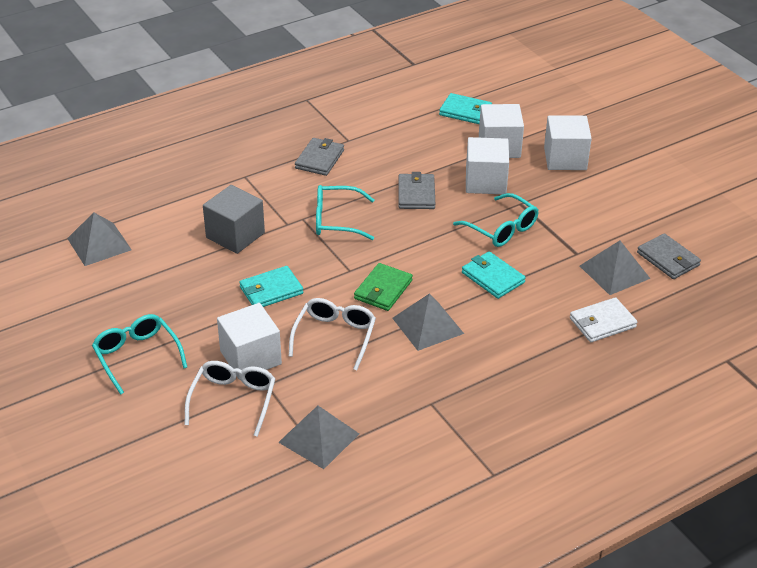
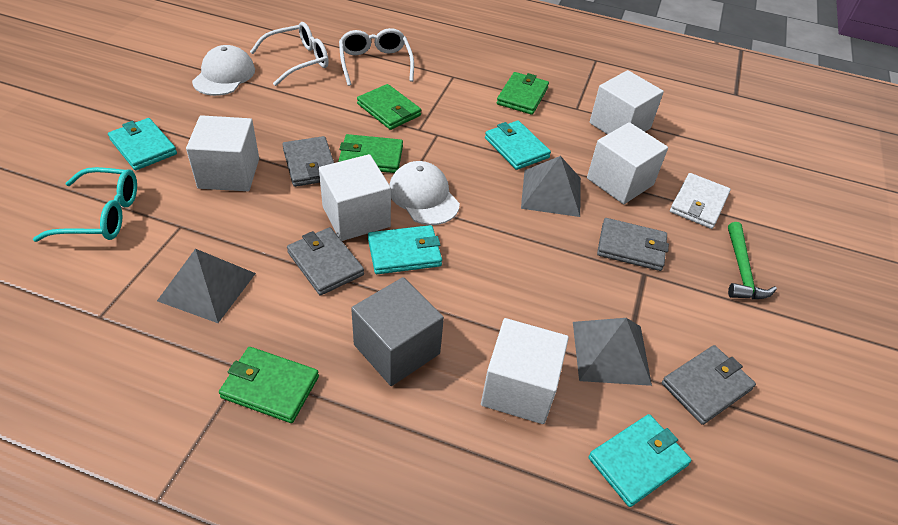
green hammer: none = 0 -> [728,222,777,299] = 1
green wallet: [354,263,413,311] = 1 -> [219,347,319,423] [338,134,403,173] [357,84,421,130] [497,72,549,115] = 4
grey pyramid: [67,212,132,266] [278,406,359,469] [392,293,464,351] [580,241,651,295] = 4 -> [157,249,256,323] [521,156,581,217] [573,318,652,386] = 3
grey wallet: [295,138,344,176] [398,172,435,209] [637,233,701,279] = 3 -> [282,136,334,187] [287,227,364,296] [597,218,669,271] [662,345,756,425] = 4
turquoise glasses: [92,314,187,395] [316,185,374,240] [453,193,539,247] = 3 -> [33,167,137,242] = 1
turquoise wallet: [239,266,304,307] [439,93,492,124] [462,251,526,299] = 3 -> [108,118,177,170] [368,225,442,274] [485,121,551,170] [588,414,691,507] = 4
white cap: none = 0 -> [192,45,255,96] [389,161,460,225] = 2
white cube: [217,303,282,380] [466,137,509,194] [479,104,524,158] [544,115,592,170] = 4 -> [186,115,259,191] [319,154,391,241] [481,318,569,424] [587,122,668,204] [590,70,664,134] = 5

